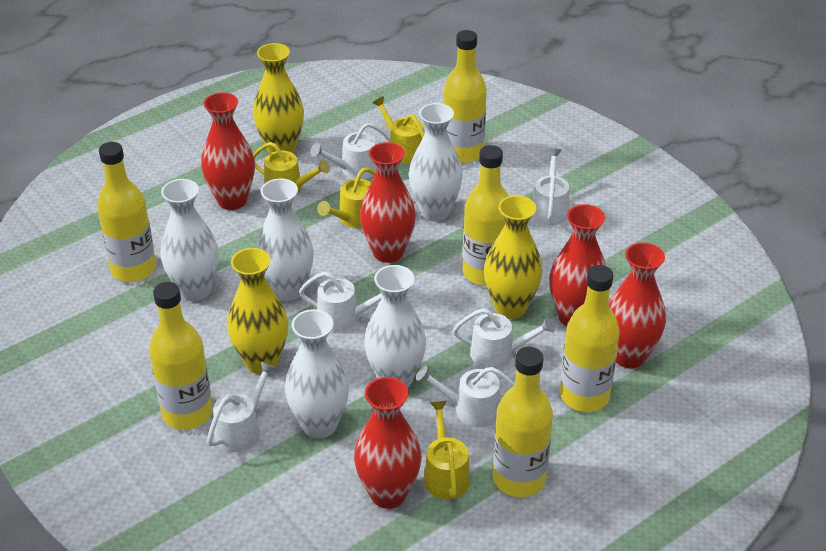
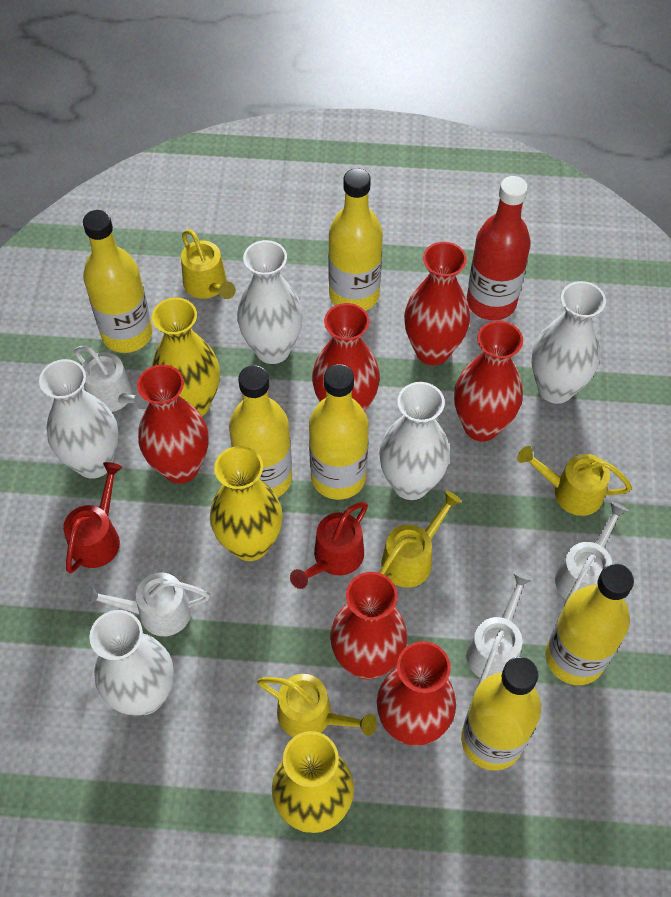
red bottle: none = 0 -> [467,176,531,320] = 1
red vase: [201,92,255,210] [354,377,421,509] [360,142,416,263] [549,204,606,326] [609,242,666,368] = 5 -> [137,364,209,484] [312,303,380,412] [330,572,407,680] [377,641,456,746] [404,242,470,365] [454,321,523,441] = 6
red watering can: none = 0 -> [63,462,122,573] [290,502,368,589] = 2
white watering can: [207,361,276,452] [299,272,383,332] [311,123,390,179] [416,366,515,427] [453,308,555,369] [532,148,569,225] = 6 -> [74,346,149,412] [83,572,210,636] [466,571,533,685] [555,501,629,607] = 4

